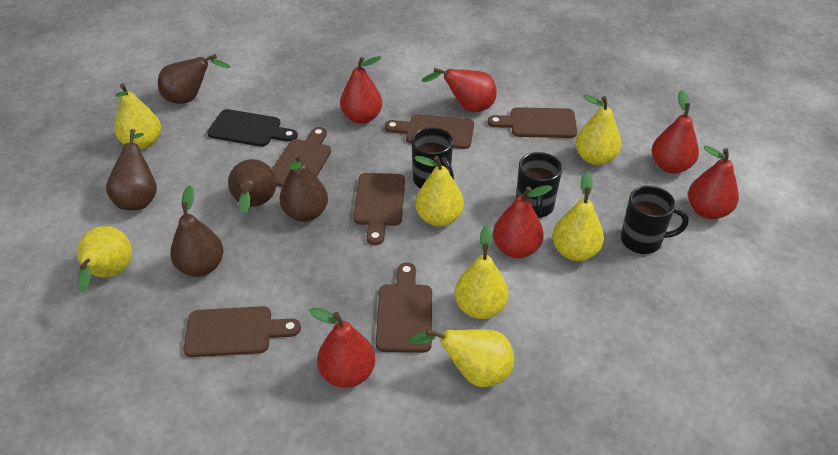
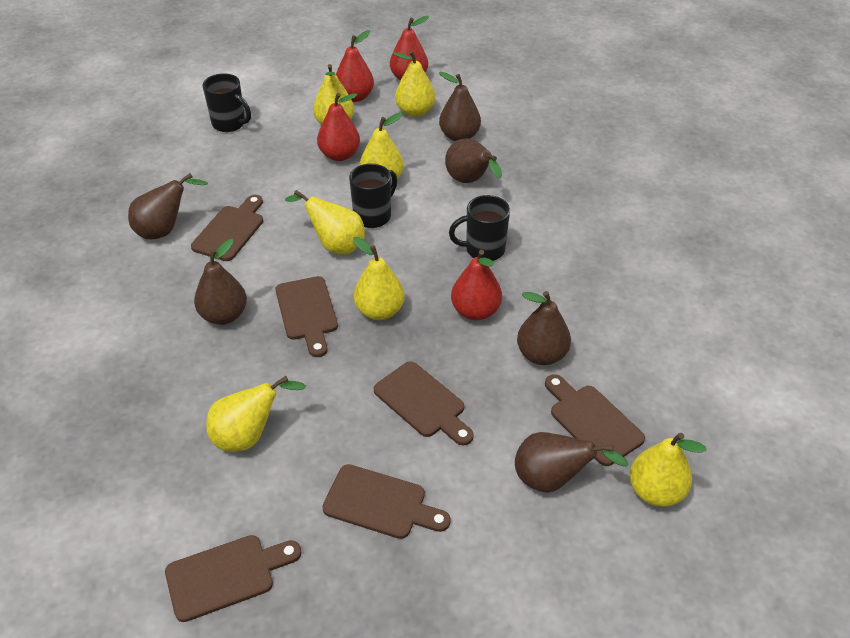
black cutting board: [207,109,298,147] = 1 -> none = 0
brown pear: [106,129,157,210] [158,54,231,104] [170,185,224,277] [228,159,277,214] [279,153,328,222] = 5 -> [128,173,208,239] [194,239,247,325] [439,72,481,141] [445,138,502,183] [515,432,629,493] [517,291,571,365] = 6
red pear: [309,307,375,388] [340,56,382,124] [422,68,497,112] [493,185,553,258] [652,90,699,173] [688,146,739,219] = 6 -> [317,93,360,161] [336,30,374,102] [390,16,429,81] [451,250,502,320] = 4

